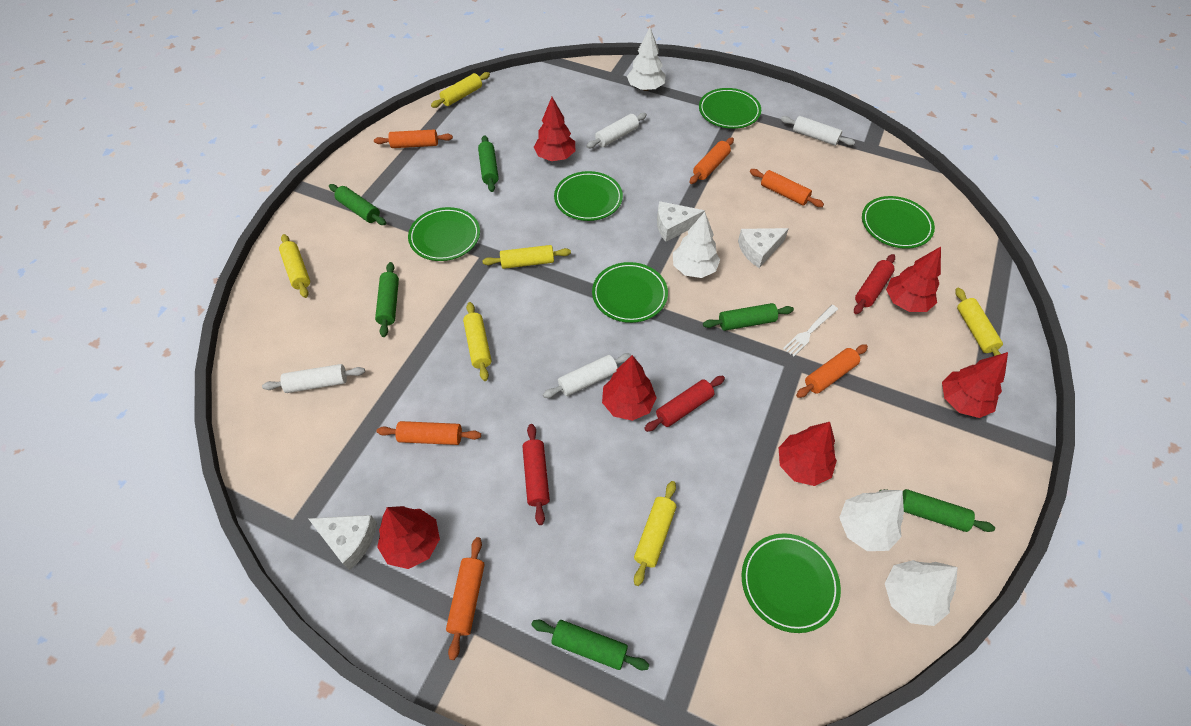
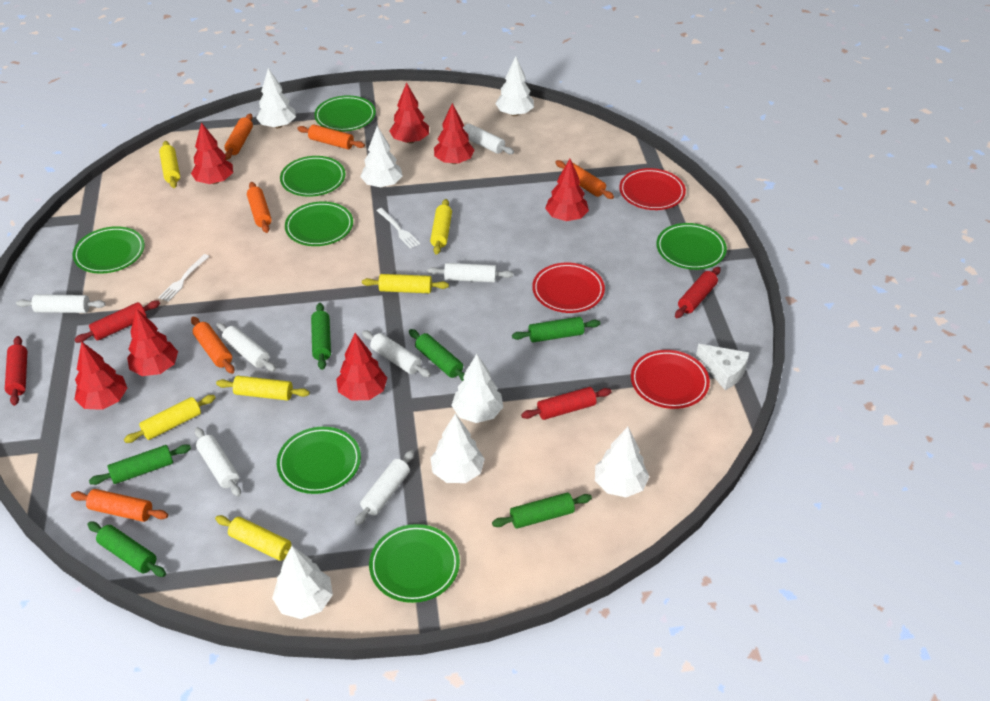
green plate: [408,207,480,261] [554,171,623,221] [592,262,668,323] [699,88,761,129] [741,533,841,633] [862,196,935,249] = 6 -> [72,226,145,274] [277,427,361,494] [280,156,345,197] [285,201,353,246] [314,96,376,131] [369,524,460,603] [656,223,727,270] = 7
red plate: none = 0 -> [532,263,605,313] [619,168,686,210] [631,350,710,409] = 3
red rolling pin: [522,424,550,525] [644,376,725,432] [854,254,895,314] = 3 -> [5,336,27,406] [74,300,160,343] [521,387,612,420] [675,267,721,318] = 4
red tree: [377,506,440,569] [534,97,575,161] [602,355,657,421] [779,422,837,486] [886,247,941,312] [942,352,1008,418] = 6 -> [74,341,127,410] [127,308,178,376] [191,122,233,184] [336,333,387,401] [390,82,429,143] [434,103,475,164] [545,159,589,221] = 7
white cheese: [308,515,377,570] [657,201,705,242] [738,228,789,268] = 3 -> [696,344,750,390] = 1
white fork: [783,305,838,356] = 1 -> [158,254,210,302] [377,208,420,249] = 2
white rolling pin: [262,364,365,393] [543,353,631,398] [586,113,647,148] [781,116,855,146] = 4 -> [16,294,106,313] [195,427,241,497] [216,323,276,372] [355,450,415,526] [362,330,431,377] [427,263,513,282] [463,124,514,154] = 7
white tree: [627,28,665,91] [673,212,720,278] [839,490,904,551] [885,560,958,626] = 4 -> [256,68,296,128] [272,546,333,619] [360,126,403,187] [430,413,485,483] [451,354,503,423] [495,57,534,116] [595,427,649,497] = 7

